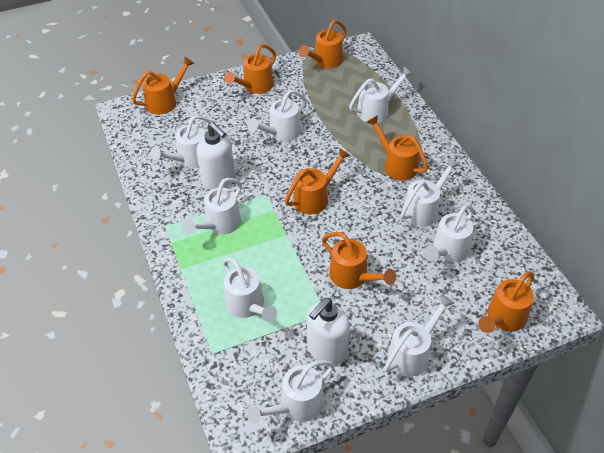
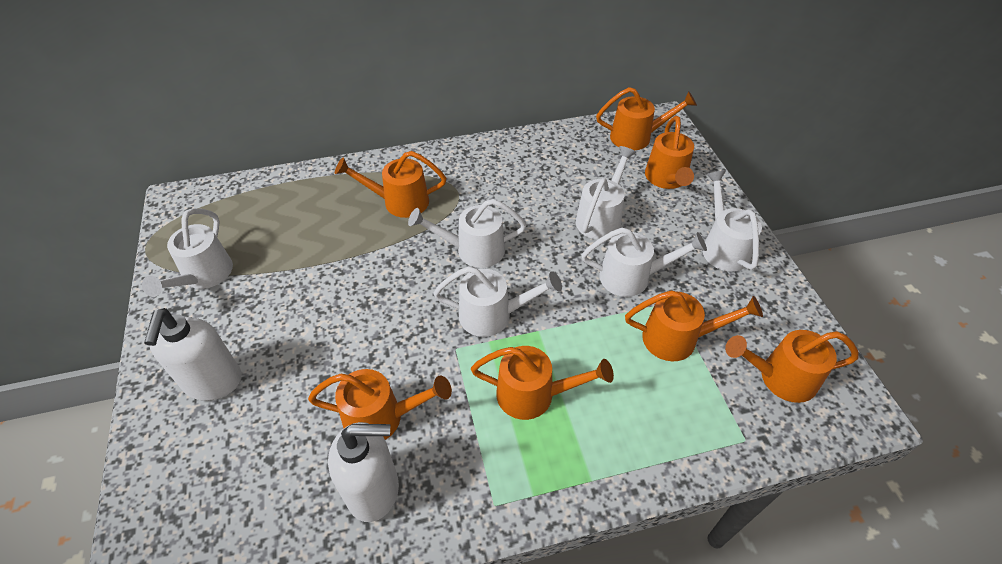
white watering can: [150,115,212,168] [183,178,242,235] [223,257,277,322] [247,90,306,141] [247,360,335,424] [349,67,413,123] [384,294,455,376] [400,158,460,227] [423,204,474,262] = 9 -> [142,208,233,297] [408,199,526,268] [433,266,562,337] [576,146,637,240] [581,228,707,297] [702,171,762,272] = 6

